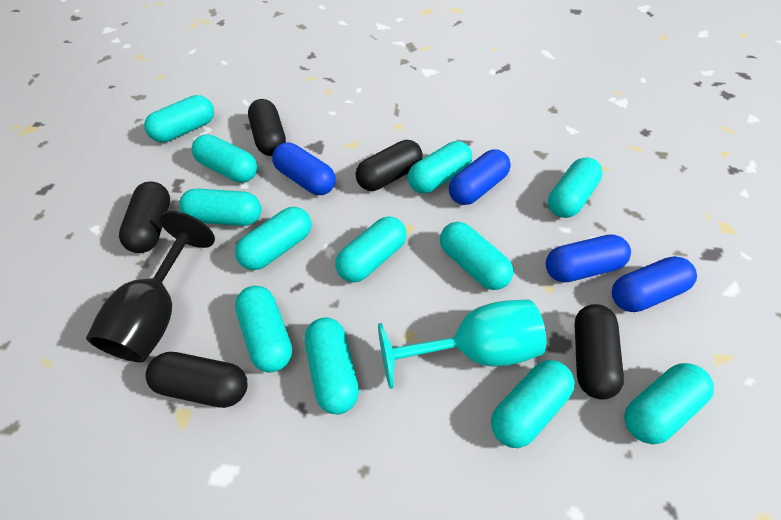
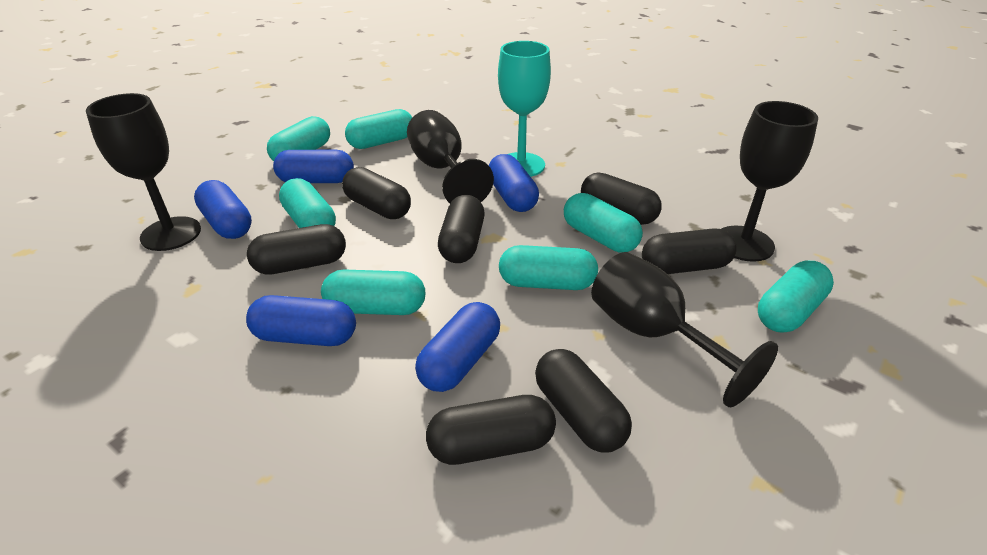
black capsule: [119,182,170,253] [145,352,248,408] [248,99,286,156] [356,140,423,191] [574,304,624,400] = 5 -> [247,224,346,275] [342,167,411,219] [426,395,556,465] [438,195,485,263] [535,349,632,452] [581,172,661,225] [642,228,737,274] = 7
black goblet: [86,211,215,362] = 1 -> [86,93,201,251] [407,110,494,203] [591,252,778,407] [721,101,818,262] = 4
blue capsule: [272,142,335,195] [449,149,511,205] [546,234,631,283] [612,256,697,312] = 4 -> [194,180,252,239] [246,295,356,346] [273,150,354,183] [415,302,500,392] [488,154,539,212] = 5
turquoise capsule: [144,95,214,143] [179,189,261,226] [192,134,257,183] [235,207,311,270] [235,286,292,373] [305,318,359,414] [335,216,407,282] [408,141,472,194] [440,222,513,290] [491,360,575,448] [548,157,603,218] [624,363,714,444] = 12 -> [267,116,330,161] [279,178,336,228] [321,270,425,315] [345,109,413,149] [499,245,598,290] [564,193,643,252] [758,261,834,333] = 7

